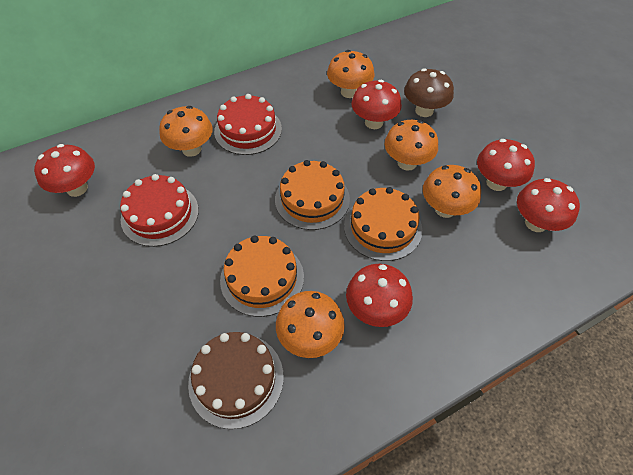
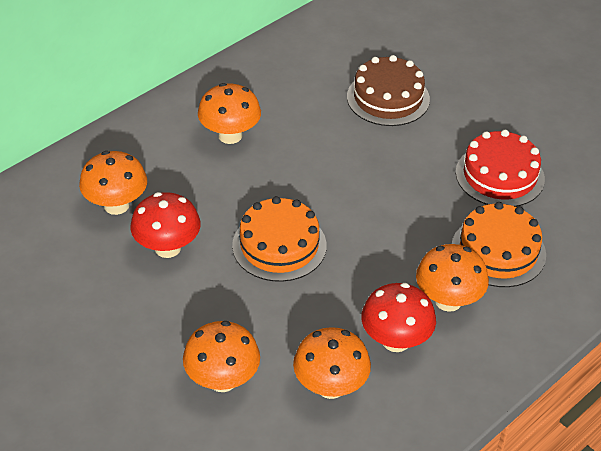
brown mushroom: [404,68,454,117] = 1 -> none = 0
orange cake: [220,236,304,317] [275,160,350,230] [344,187,422,261] = 3 -> [232,196,327,282] [452,202,546,287] = 2
red cake: [120,174,199,247] [214,94,282,155] = 2 -> [456,130,545,207] = 1
red mushroom: [34,144,95,197] [346,264,413,327] [351,80,402,129] [477,139,535,191] [517,178,580,232] = 5 -> [130,192,201,258] [361,283,436,352] = 2

